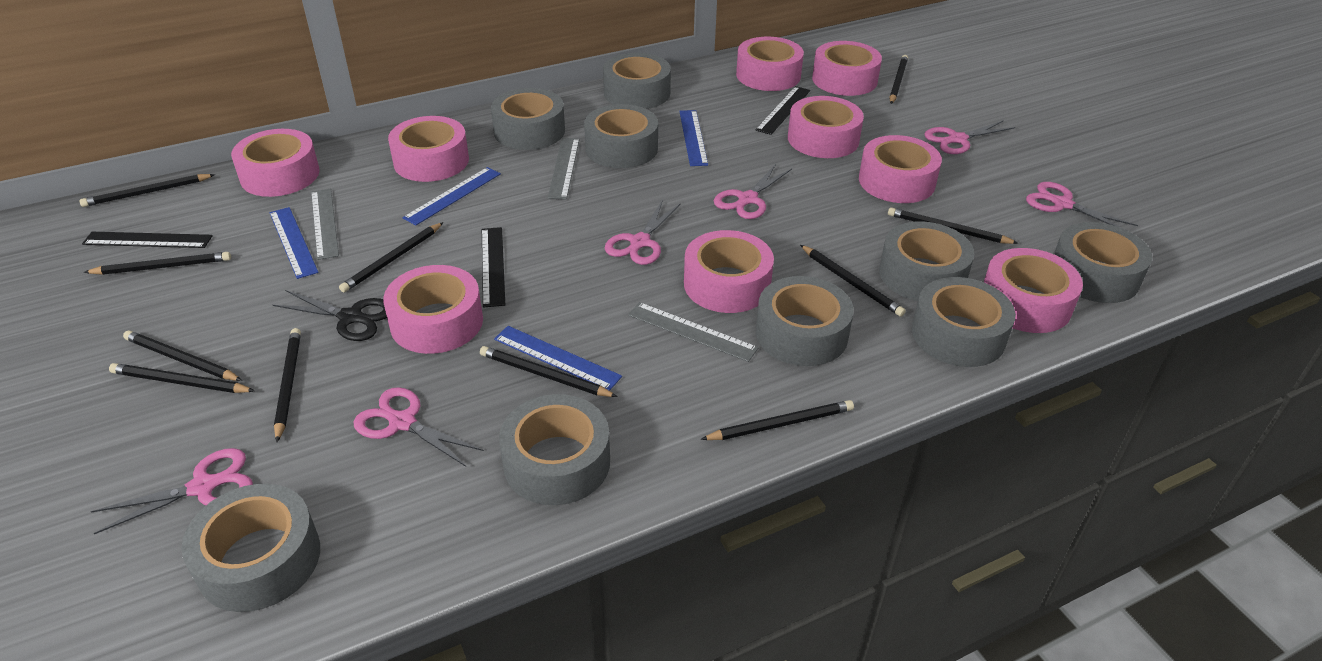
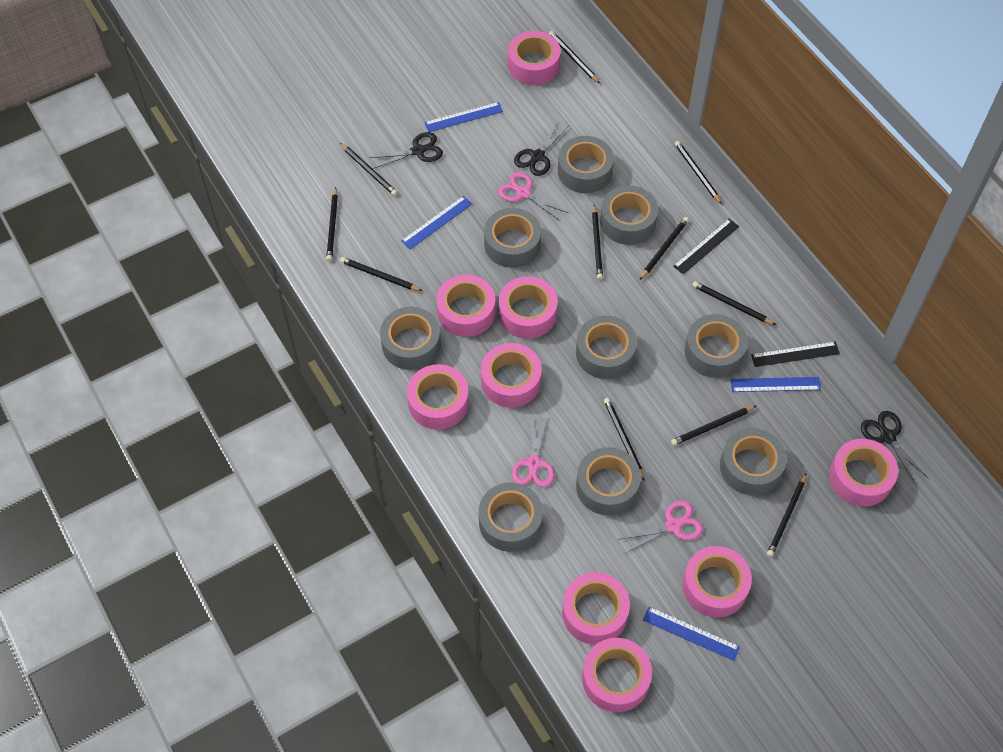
black ruler: [82,232,213,248] [482,227,505,307] [755,86,810,135] = 3 -> [673,219,739,274] [751,341,840,367] = 2
black scissors: [273,290,387,341] = 1 -> [369,132,443,169] [514,122,568,176] [861,411,928,484] = 3
grey ruler: [311,189,339,260] [548,138,580,199] [628,302,759,362] = 3 -> none = 0
pink scissors: [91,448,253,534] [353,387,484,467] [604,200,681,265] [714,164,792,219] [924,120,1016,154] [1026,182,1138,229] = 6 -> [498,172,568,222] [512,414,555,487] [618,500,703,553] = 3

